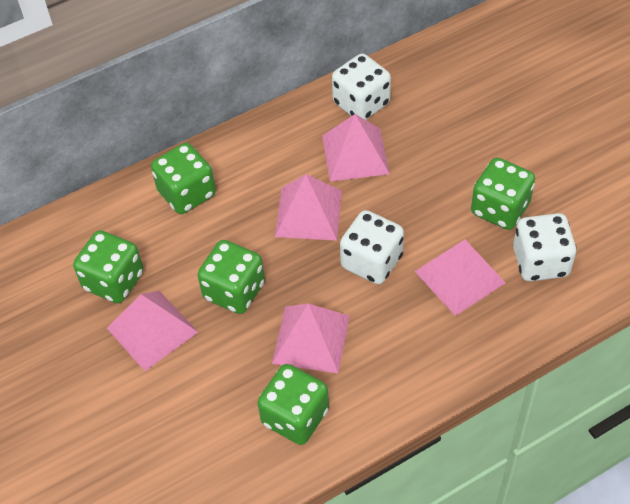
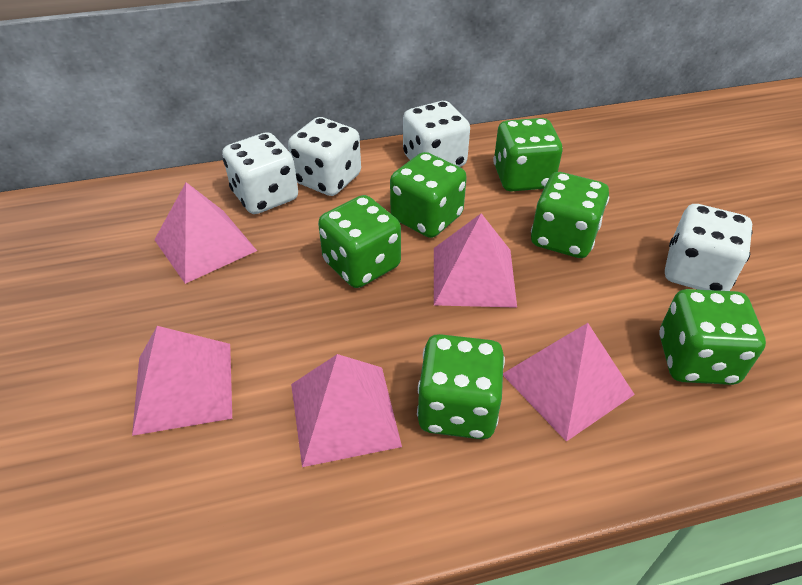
green dice: [73,230,143,303] [151,143,216,214] [198,240,265,314] [257,364,329,445] [471,158,535,230] = 5 -> [318,195,401,288] [390,152,467,238] [417,334,505,439] [493,118,563,191] [531,172,609,258] [659,289,766,385] = 6
white dice: [332,54,391,120] [340,210,404,284] [513,213,577,282] = 3 -> [222,132,298,214] [288,117,361,196] [403,101,470,167] [665,204,753,291] = 4

